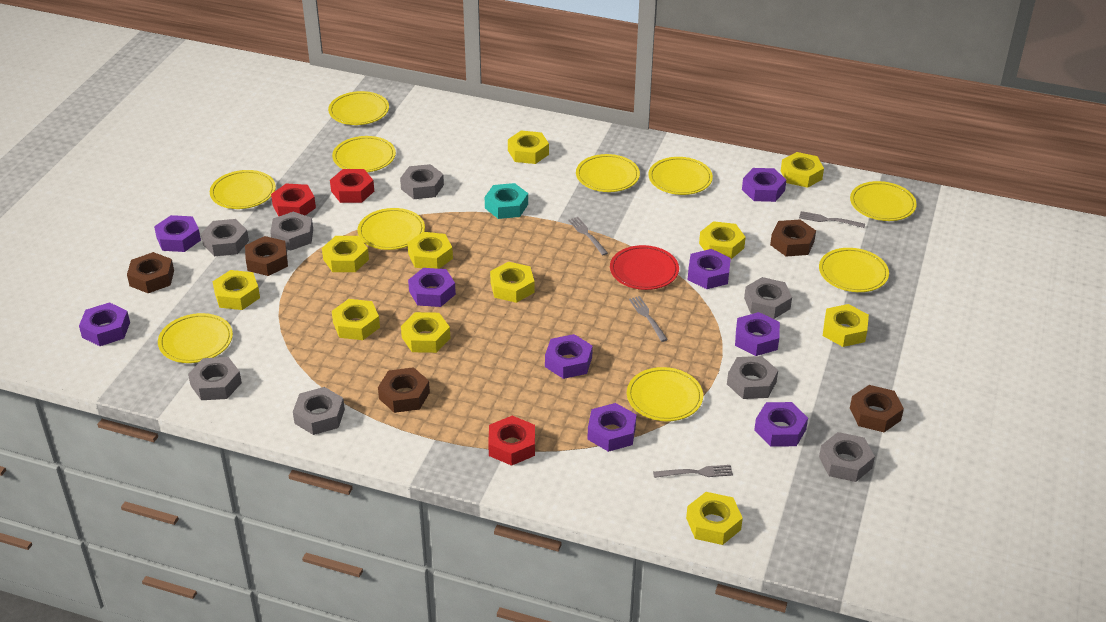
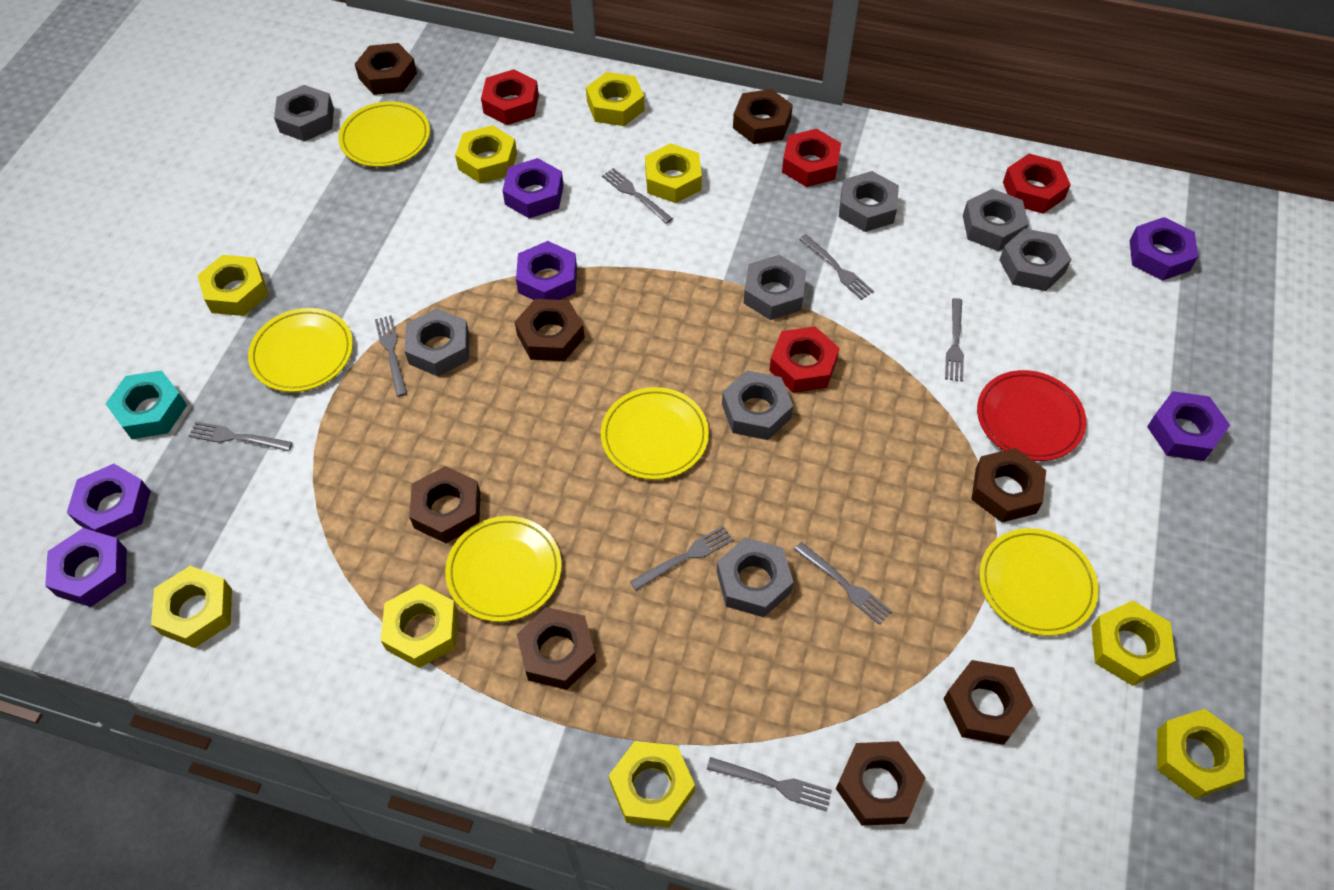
brown nut: [127,252,174,293] [245,236,288,276] [378,367,430,413] [770,220,816,256] [850,385,904,432] = 5 -> [355,43,417,95] [409,466,480,543] [515,299,585,361] [517,607,596,690] [733,89,793,144] [836,741,926,826] [943,660,1033,745] [971,448,1046,522] = 8
grey fork: [568,217,608,255] [629,296,668,342] [653,465,733,478] [799,211,865,228] = 4 -> [188,421,293,452] [375,315,407,397] [602,168,673,224] [630,526,733,591] [707,757,832,811] [794,542,892,625] [799,234,874,300] [945,298,964,381] = 8
purple nut: [79,302,130,346] [154,215,201,252] [408,268,456,307] [545,334,593,379] [587,403,636,452] [688,249,731,289] [735,312,780,356] [742,168,786,202] [754,402,808,447] = 9 -> [45,528,127,607] [67,464,151,537] [502,158,564,219] [516,241,577,300] [1130,217,1198,281] [1147,391,1230,461] = 6
red nut: [271,184,316,216] [330,169,374,203] [488,416,535,466] = 3 -> [481,69,539,125] [769,326,839,393] [782,129,841,187] [1003,154,1071,214] = 4
yellow nut: [213,270,260,310] [322,236,369,272] [332,299,380,340] [401,312,450,353] [407,232,453,269] [490,262,535,303] [508,131,549,164] [686,492,743,545] [699,221,746,259] [781,152,824,188] [823,304,869,347] = 11 -> [151,566,232,648] [197,255,269,316] [381,584,458,668] [455,125,517,184] [586,72,645,126] [609,741,695,828] [645,143,702,203] [1091,601,1176,686] [1157,709,1245,799] = 9
yellow plate: [158,313,233,363] [210,170,276,209] [328,91,389,125] [332,136,396,172] [358,208,425,250] [576,154,640,192] [627,367,703,421] [648,157,713,195] [819,248,889,292] [850,181,917,221] = 10 -> [248,308,353,392] [338,101,430,167] [445,516,562,622] [601,387,709,480] [979,528,1099,636] = 5

